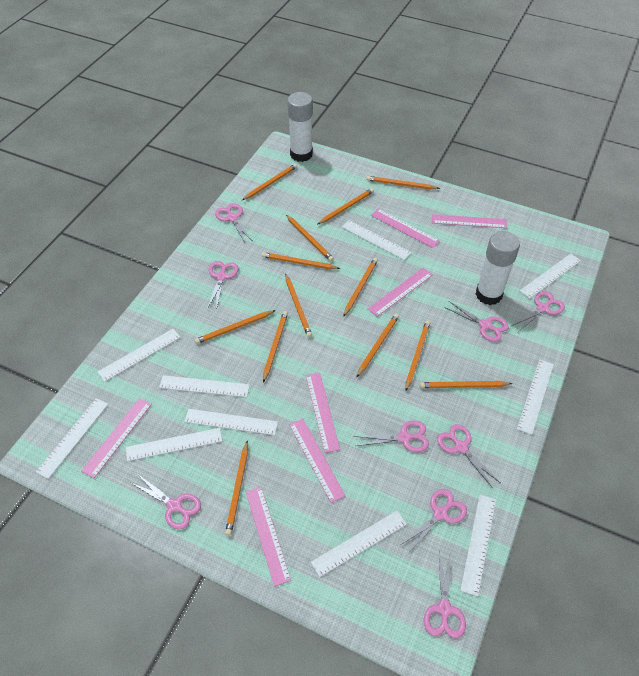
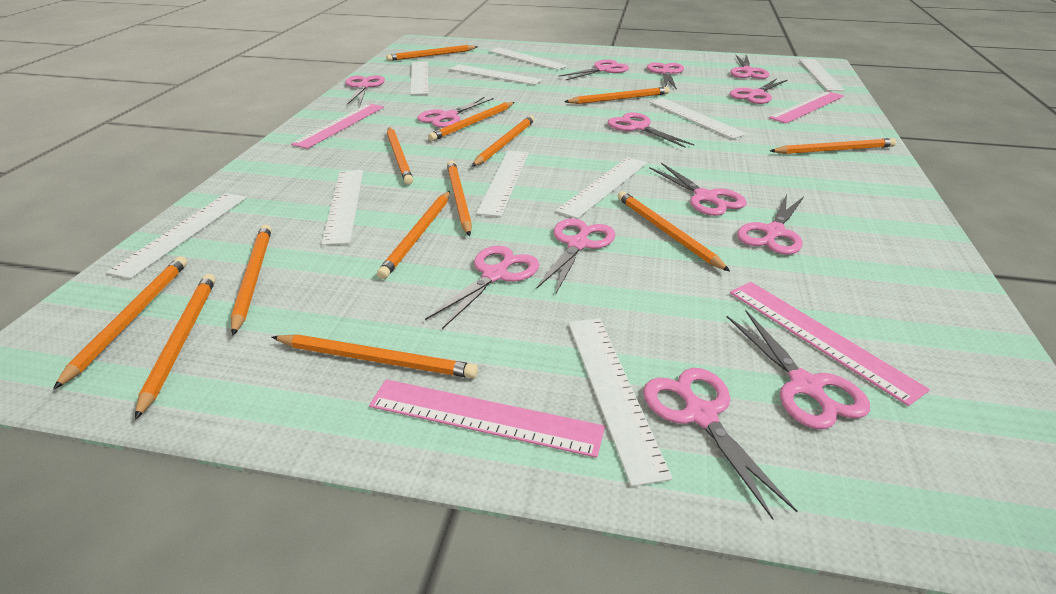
pink ruler: [81,398,152,478] [246,487,291,587] [289,418,346,503] [306,372,340,453] [368,268,433,317] [371,209,440,248] [432,214,507,228] = 7 -> [291,104,384,149] [369,379,605,458] [730,282,930,406] [769,91,844,123] = 4
pink scissors: [131,475,201,529] [208,261,238,310] [215,203,253,242] [354,421,429,452] [399,489,467,552] [424,552,466,638] [437,424,500,488] [444,301,509,342] [510,291,565,333] = 9 -> [346,75,385,105] [417,97,494,128] [425,245,539,329] [536,219,615,295] [559,60,629,80] [608,112,694,148] [643,368,797,520] [647,62,684,90] [649,163,747,216] [727,310,870,429] [730,55,769,79] [730,78,788,104] [737,194,804,255] = 13
white glue stick: [287,92,313,162] [475,231,520,305] = 2 -> none = 0

